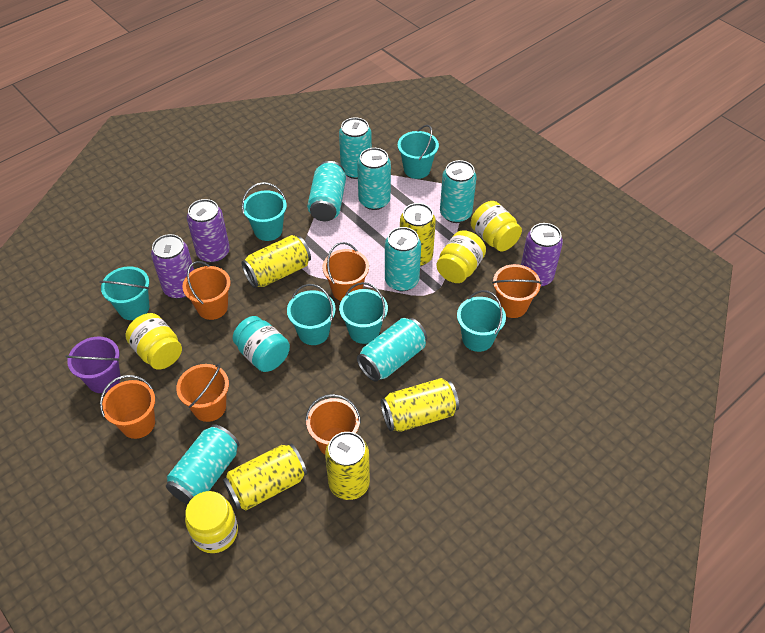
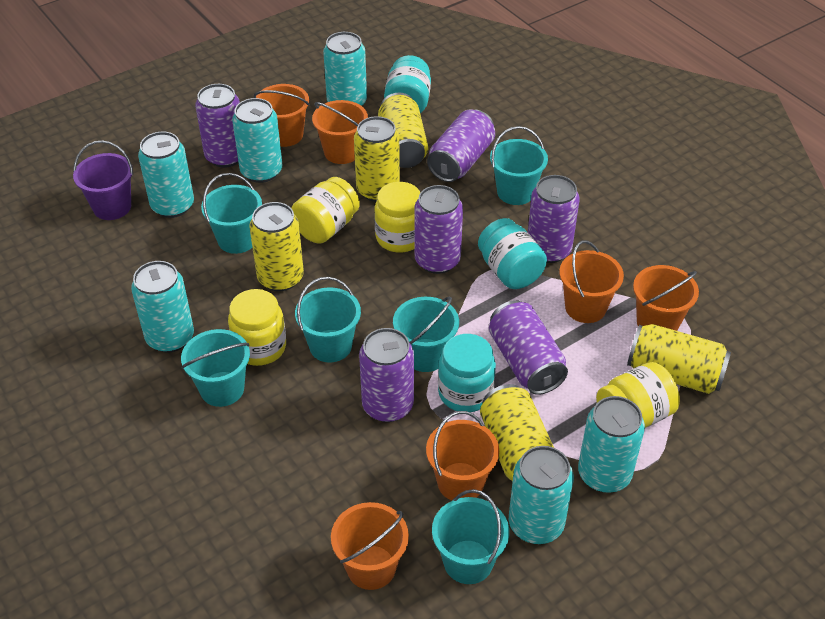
purple can: [151,234,194,299] [187,199,230,263] [521,223,563,287] = 3 -> [195,84,240,168] [359,328,414,422] [414,185,463,274] [427,109,495,182] [489,300,568,395] [528,175,580,263] = 6
turquoise can: [166,424,239,505] [307,161,346,221] [339,117,372,179] [357,148,391,210] [357,318,427,382] [385,227,421,291] [440,160,477,223] = 7 -> [131,261,194,353] [138,132,194,218] [232,98,283,183] [323,32,367,106] [509,446,574,544] [578,396,645,493] = 6
turquoise jar: [233,316,290,372] = 1 -> [384,55,431,113] [438,334,496,412] [478,218,547,289] = 3

